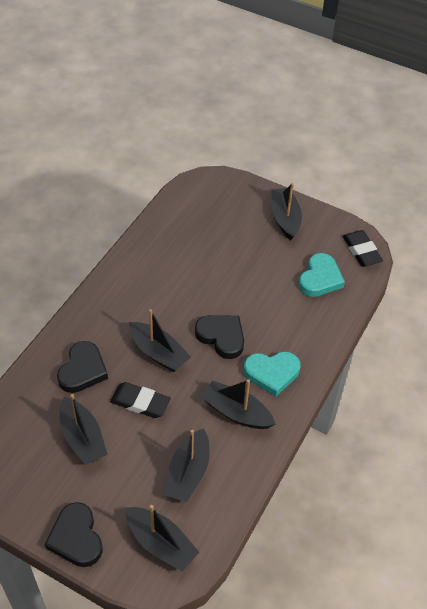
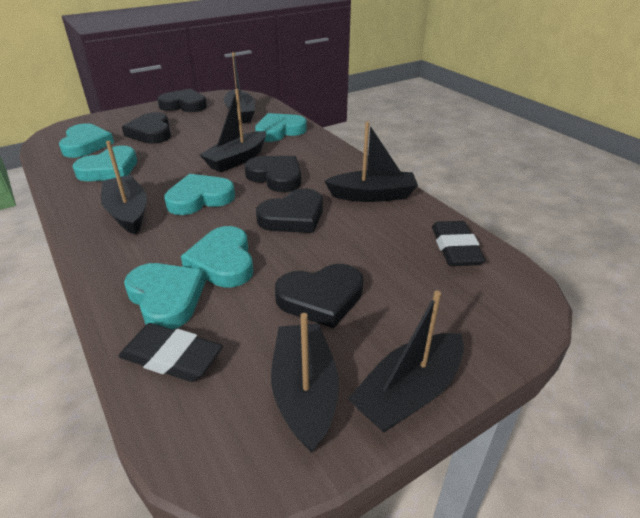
black heart: [45,502,103,567] [57,341,108,393] [195,315,244,359] = 3 -> [122,112,171,144] [157,88,207,112] [244,156,301,192] [256,189,323,233] [275,264,363,329] = 5
turquoise heart: [244,351,301,397] [298,253,345,297] = 2 -> [59,123,114,158] [73,146,137,181] [124,263,206,329] [164,174,235,215] [181,226,253,288] [255,113,307,142] = 6

